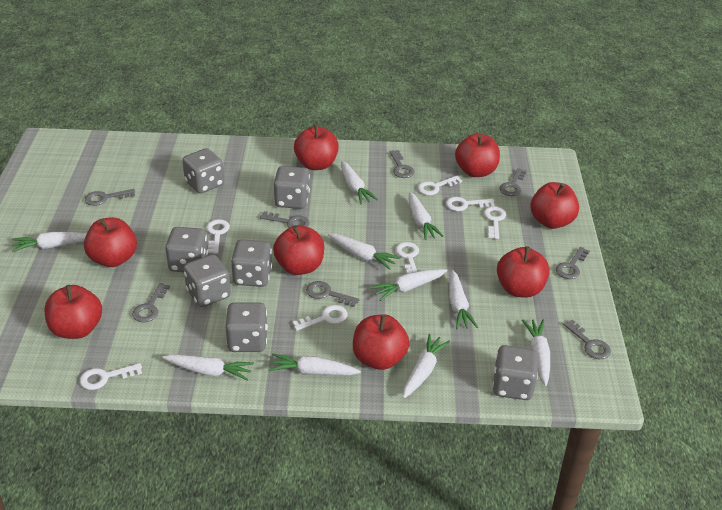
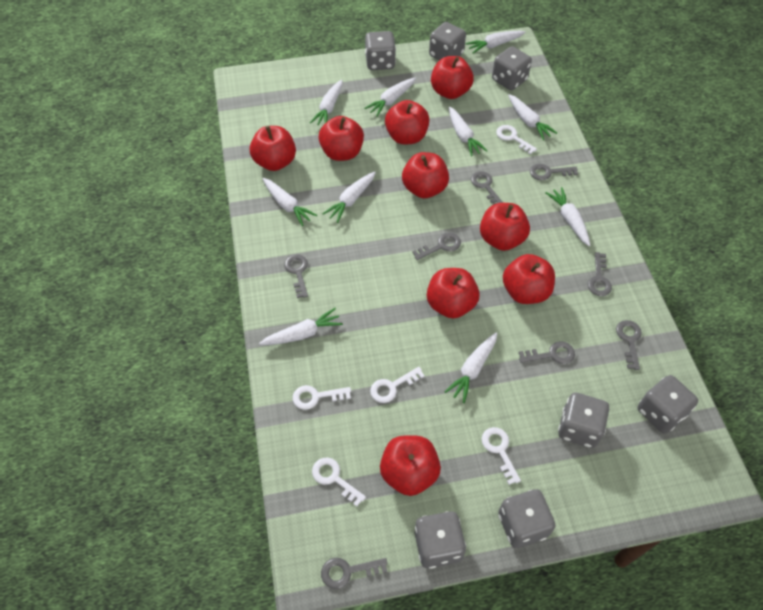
red apple: [45,285,102,339] [84,217,137,267] [273,225,324,275] [294,124,339,170] [353,314,409,370] [455,133,500,177] [497,246,550,297] [530,182,579,229] = 8 -> [250,126,296,171] [318,116,364,161] [380,435,441,496] [385,100,430,144] [402,152,449,198] [427,268,480,318] [431,56,474,99] [480,203,530,251] [503,254,555,304] = 9
white key: [80,363,142,390] [206,219,230,254] [293,305,348,331] [395,242,419,273] [418,176,462,195] [446,197,495,211] [484,206,506,239] = 7 -> [293,385,351,410] [312,458,366,506] [370,367,425,403] [482,427,521,485] [496,125,537,154] = 5

